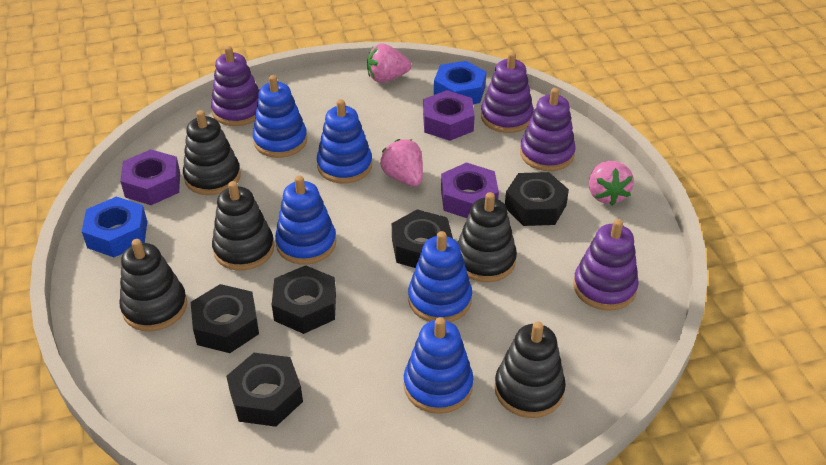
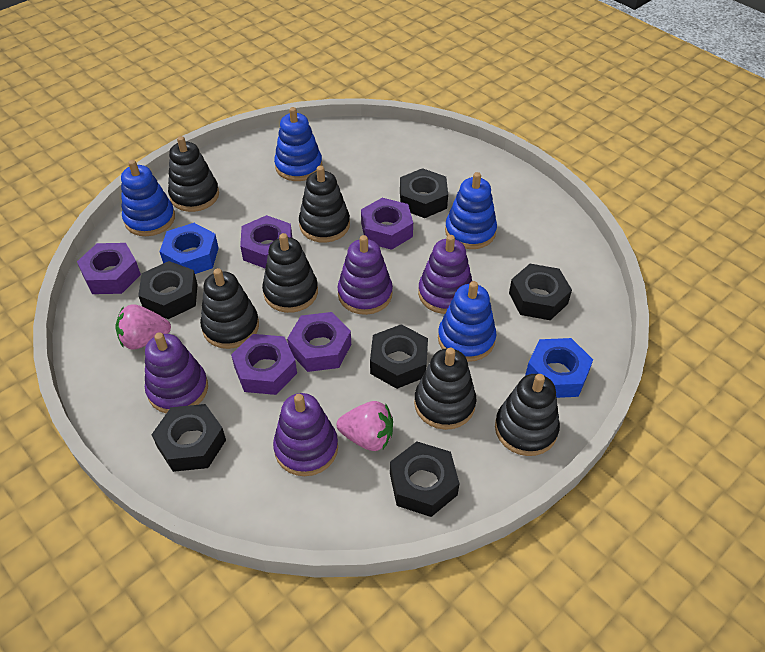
black nut: [191,284,259,353] [226,353,303,427] [272,265,336,334] [392,209,453,268] [505,172,569,226] = 5 -> [138,261,198,319] [151,404,226,472] [370,324,428,389] [390,442,460,517] [400,168,448,218] [509,264,572,320] = 6
black stacking toy: [120,239,187,331] [183,110,241,195] [212,181,274,270] [457,192,517,282] [494,321,566,418] = 5 -> [168,136,219,212] [200,268,259,349] [262,233,318,313] [299,166,350,243] [414,348,476,430] [495,374,560,456] = 6
blue stacking toy: [253,75,307,158] [275,176,336,265] [317,99,372,184] [404,317,474,414] [408,231,472,322] = 5 -> [121,160,175,236] [274,107,322,181] [438,281,496,362] [445,172,497,249] = 4
pink strawberry: [367,43,411,83] [380,139,423,186] [589,161,634,206] = 3 -> [116,304,171,349] [336,401,393,451] = 2
purple nut: [120,149,180,205] [423,90,475,141] [441,162,499,218] = 3 -> [77,243,141,294] [231,334,297,395] [240,215,292,268] [287,312,351,372] [361,198,413,250] = 5

